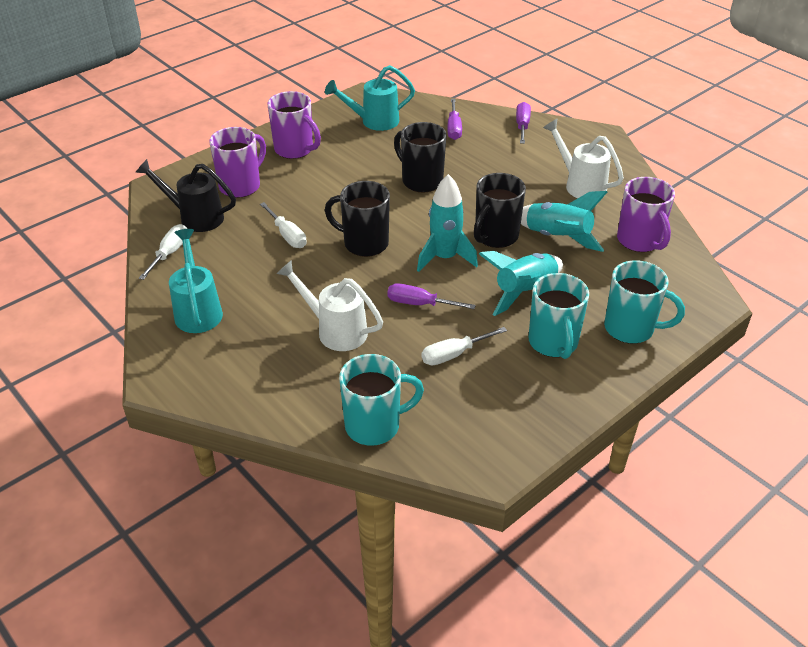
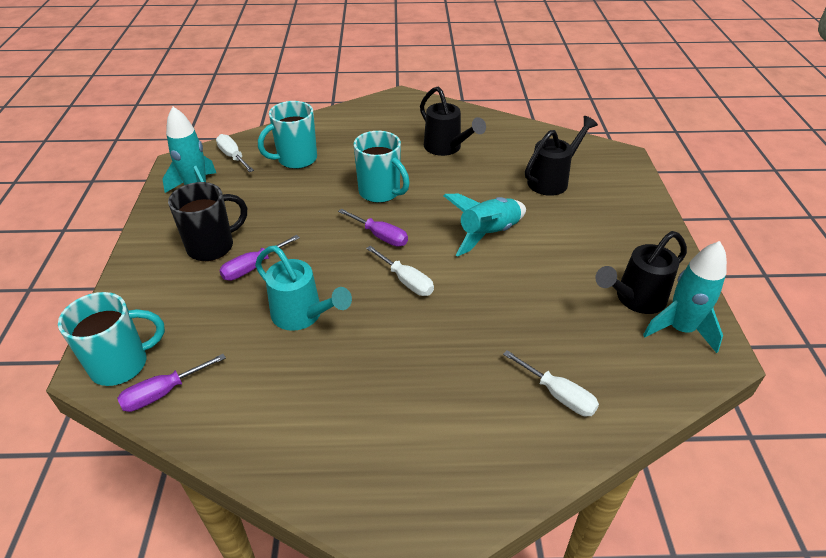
black mug: [325,181,390,257] [394,122,446,192] [474,173,526,248] = 3 -> [168,182,247,261] = 1
black watering can: [135,159,236,232] = 1 -> [420,86,486,156] [525,116,598,196] [595,231,687,314] = 3
purple mug: [209,127,266,198] [268,91,321,159] [617,177,675,252] = 3 -> none = 0
turquoise watering can: [169,229,223,333] [325,65,415,131] = 2 -> [255,246,352,331] = 1
white watering can: [276,260,383,351] [543,119,624,198] = 2 -> none = 0

